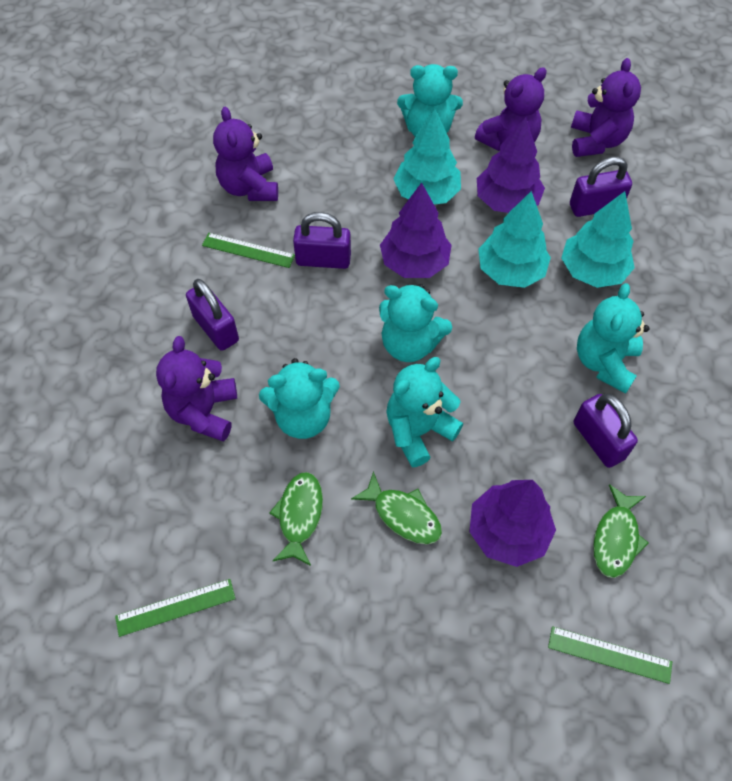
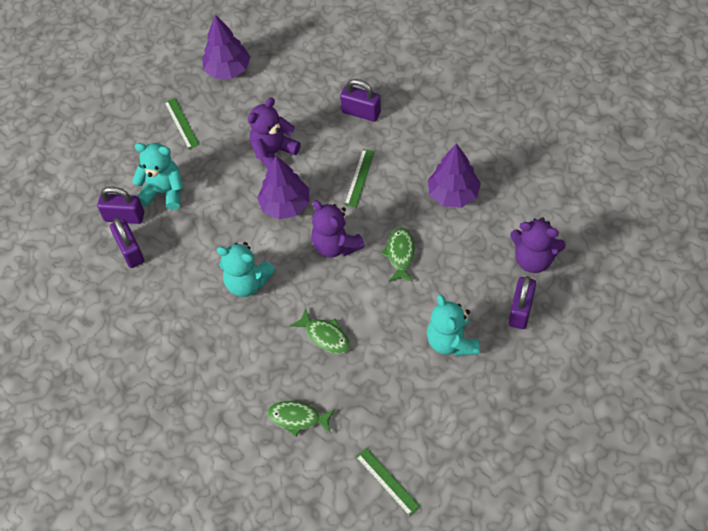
purple teddy bear: [156,336,237,442] [213,107,278,201] [475,67,547,151] [571,58,641,157] = 4 -> [248,98,301,169] [311,200,365,258] [510,217,566,273] = 3
turquoise teddy bear: [259,358,340,439] [379,284,452,362] [387,357,463,467] [397,64,463,137] [577,283,649,394] = 5 -> [132,143,183,210] [217,242,275,297] [427,294,480,356] = 3
turquoise tree: [394,109,461,204] [478,191,551,288] [561,191,635,288] = 3 -> none = 0

